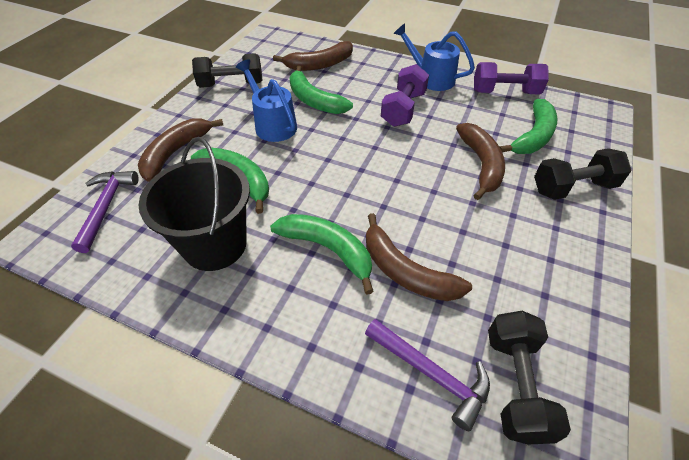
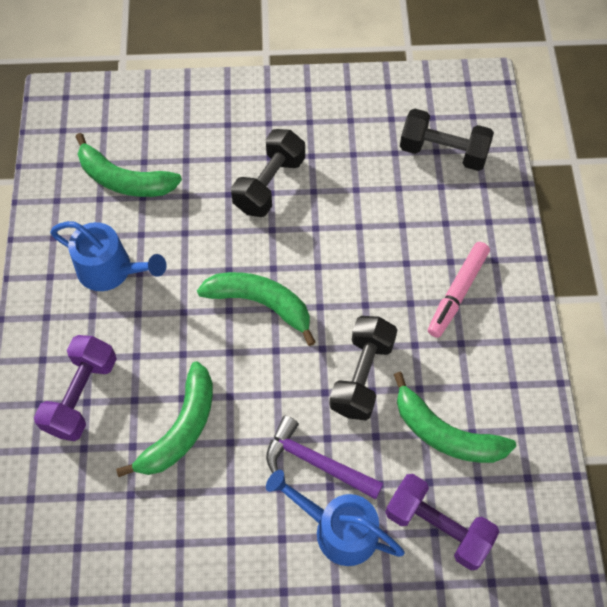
black bucket: [138,137,250,271] = 1 -> none = 0
brown banana: [138,118,223,182] [273,41,353,71] [366,213,472,301] [456,123,505,200] = 4 -> none = 0
pink marker: none = 0 -> [428,242,490,338] = 1
purple hammer: [71,171,139,253] [365,319,490,431] = 2 -> [266,416,383,500] = 1

